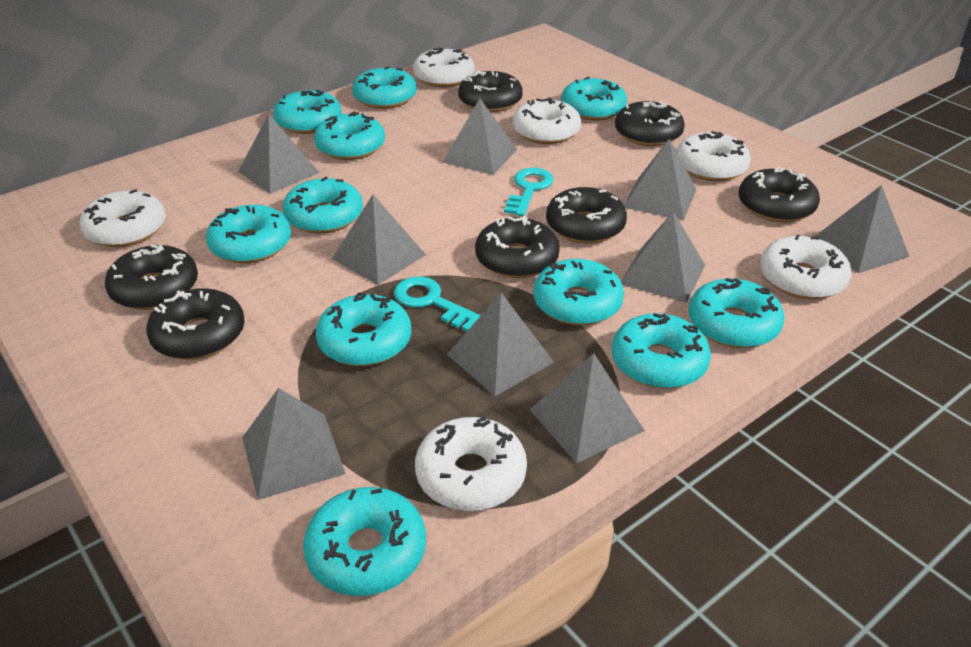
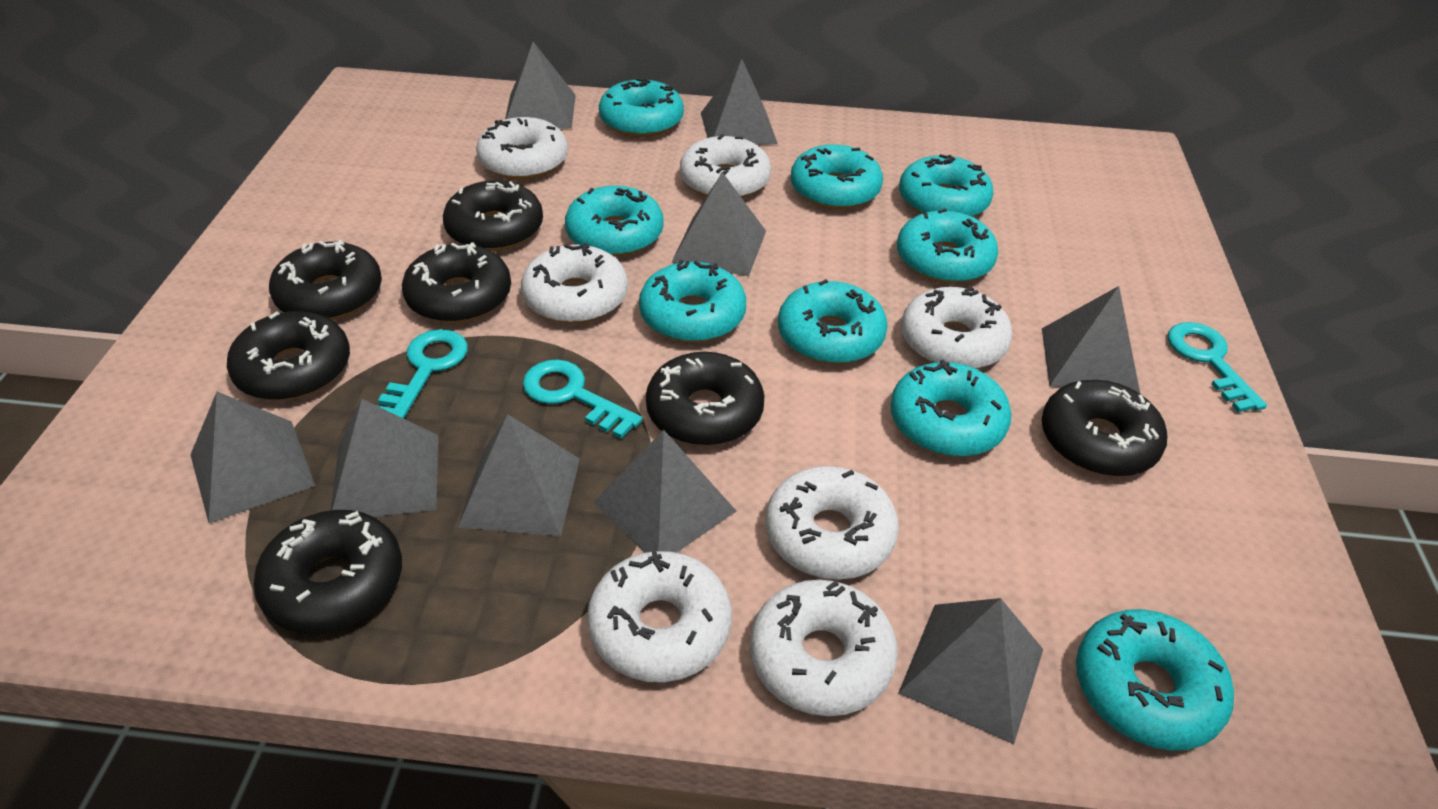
turquoise donut: [206,205,291,263] [273,90,342,134] [282,177,363,233] [303,487,426,596] [314,111,385,160] [316,292,411,366] [352,66,417,109] [533,259,624,325] [561,77,627,120] [612,313,711,389] [688,278,784,348] = 11 -> [565,186,664,257] [599,78,684,137] [639,260,746,342] [778,279,888,364] [791,144,883,210] [890,360,1012,457] [897,209,998,283] [899,154,994,217] [1076,609,1234,751] = 9
turquoise key: [394,276,481,332] [504,168,554,216] = 2 -> [376,329,468,419] [523,359,642,439] [1168,322,1267,412] = 3
white donut: [80,189,166,247] [413,47,474,87] [415,416,527,511] [513,97,581,144] [676,131,751,181] [760,234,852,299] = 6 -> [476,117,568,180] [521,243,628,324] [587,551,732,682] [680,134,771,198] [750,580,898,716] [765,466,899,579] [901,287,1013,369] = 7

